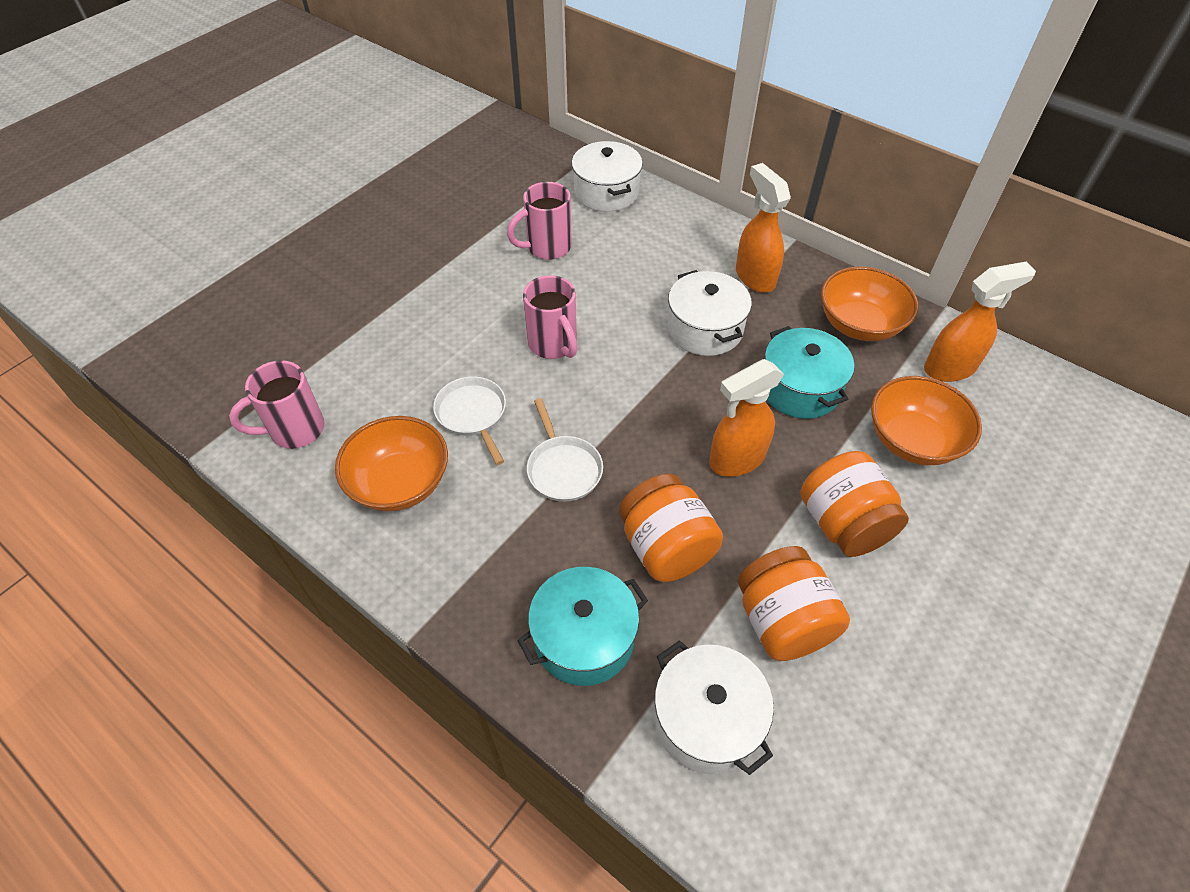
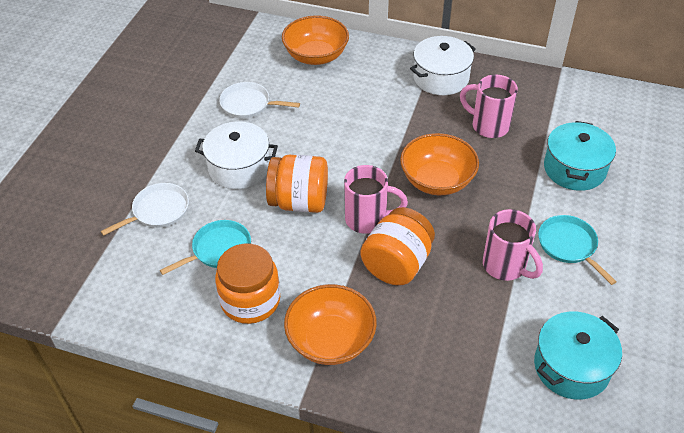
orange spray bottle: [709,359,784,477] [736,163,791,293] [924,262,1036,382] = 3 -> none = 0
turquoise pan: none = 0 -> [160,220,251,275] [538,215,617,285] = 2
white pot: [572,141,643,212] [654,640,774,775] [668,270,752,356] = 3 -> [195,121,278,189] [410,36,476,95] = 2

